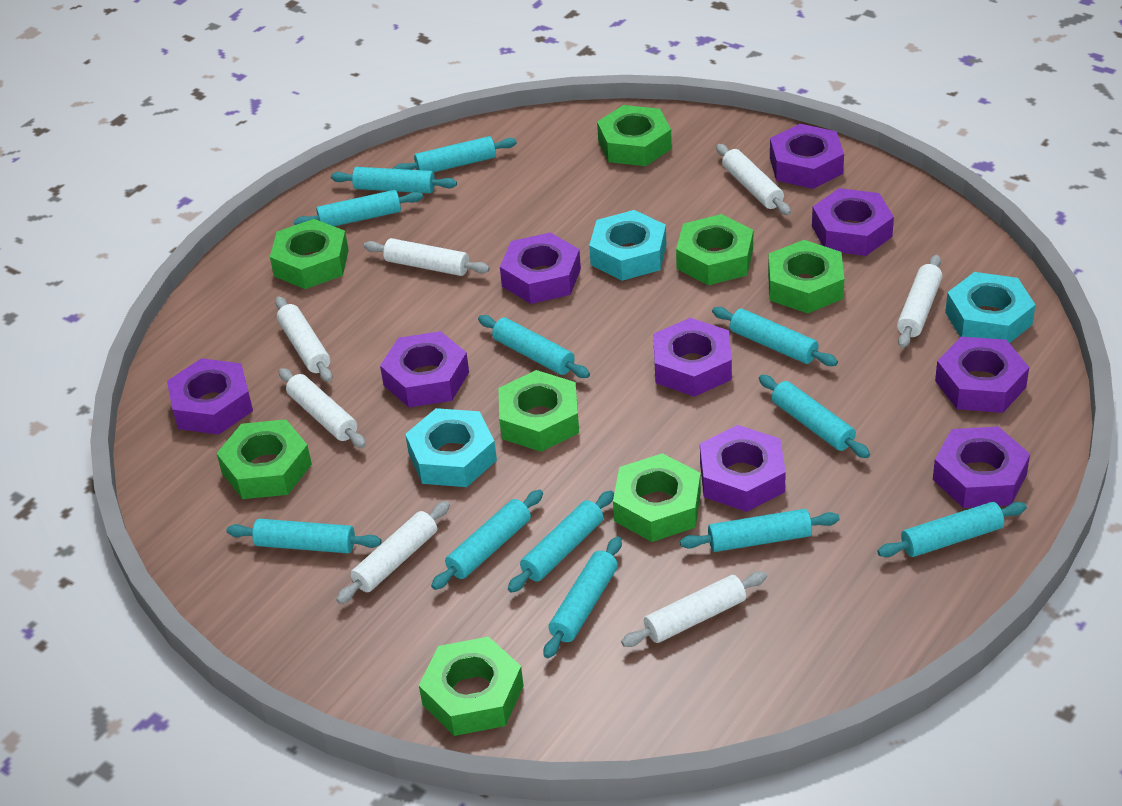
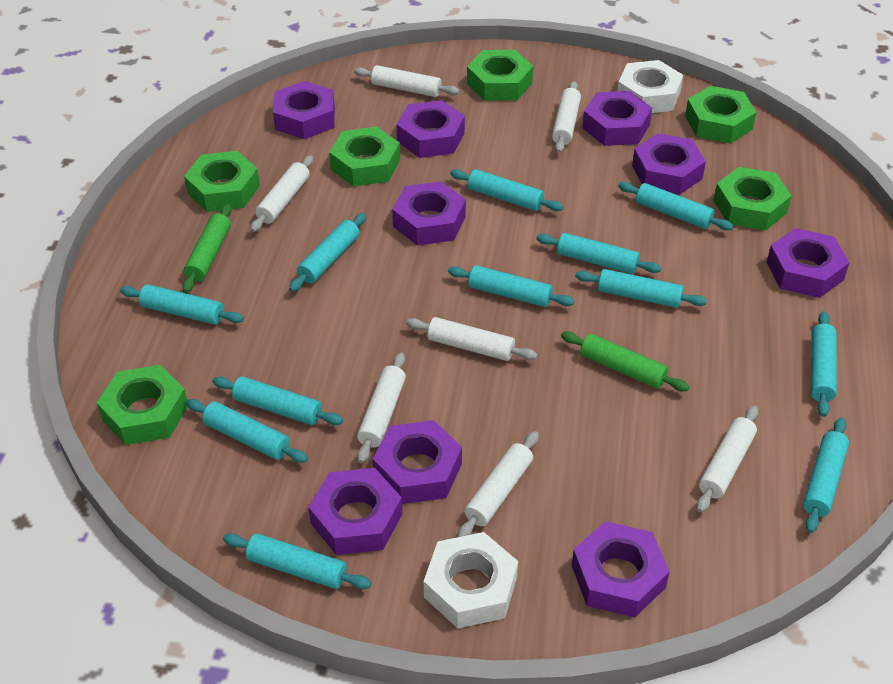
green nut: [216,419,312,499] [270,219,349,289] [419,637,524,736] [499,370,579,452] [597,105,672,166] [613,453,701,542] [676,214,753,285] [768,240,844,314] = 8 -> [97,365,188,445] [184,151,260,212] [329,127,400,187] [467,50,533,101] [685,86,756,144] [713,167,791,231] = 6
green rolling pin: none = 0 -> [182,204,232,293] [561,331,689,391] = 2
turquoise nut: [405,408,497,487] [589,210,666,281] [945,272,1035,343] = 3 -> none = 0
white nut: none = 0 -> [424,532,518,628] [617,60,683,113] = 2

